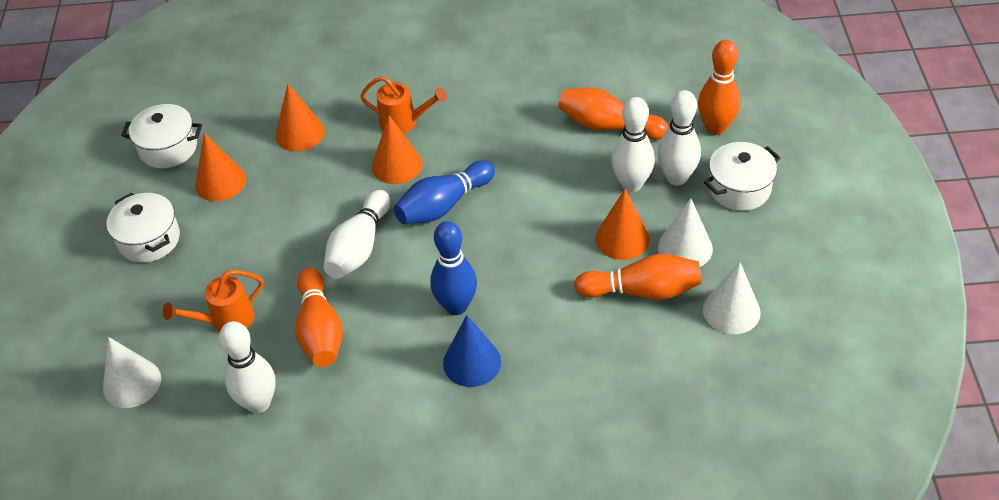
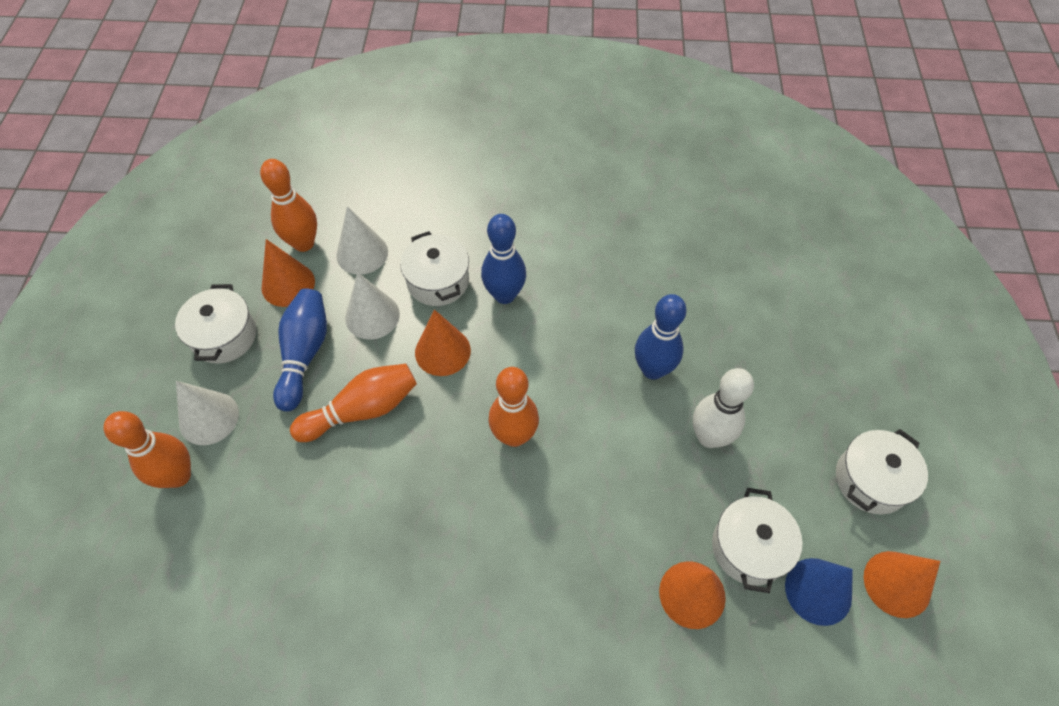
blue bowling pin: [394,160,495,224] [430,221,477,315] = 2 -> [273,288,327,411] [481,214,526,304] [635,294,687,380] = 3
orange watering can: [163,270,264,332] [360,76,447,134] = 2 -> none = 0
white bowling pin: [219,321,276,413] [324,190,391,279] [611,97,655,192] [657,90,701,186] = 4 -> [693,368,754,448] = 1
white pot: [107,193,180,263] [121,104,202,168] [704,142,781,211] = 3 -> [175,284,256,364] [400,231,469,306] [712,488,803,593] [836,429,928,515] = 4

